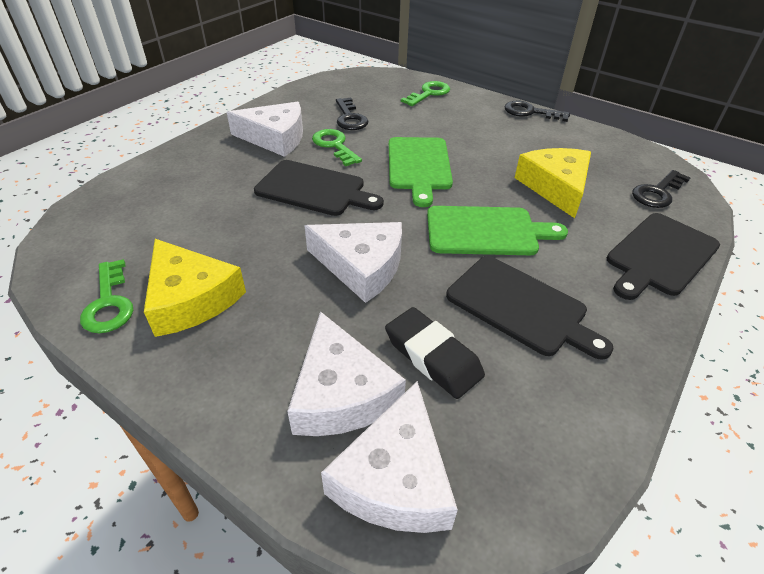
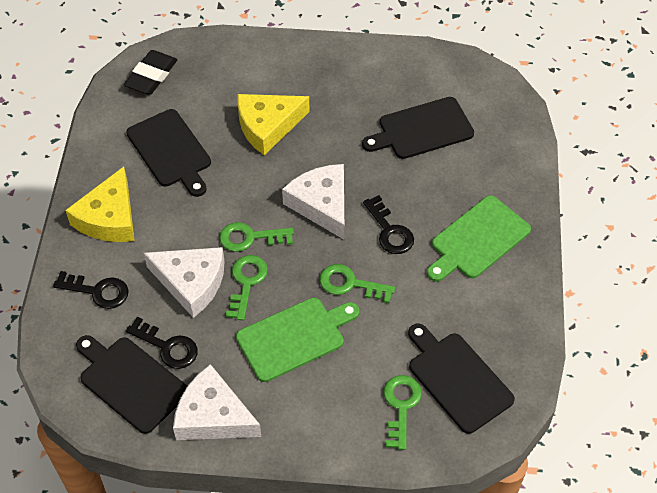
black cutting board: [254,160,384,216] [446,256,613,360] [607,213,720,300] = 3 -> [76,335,187,434] [126,109,211,197] [362,97,474,159] [408,324,515,434] = 4
green key: [80,259,133,333] [312,129,362,166] [401,81,450,106] = 3 -> [219,222,294,252] [226,255,268,320] [320,264,395,303] [384,375,422,450] = 4
white cheese: [227,102,303,157] [287,311,406,436] [304,222,402,303] [321,381,458,533] = 4 -> [144,247,225,318] [173,364,261,440] [282,164,344,239] = 3

